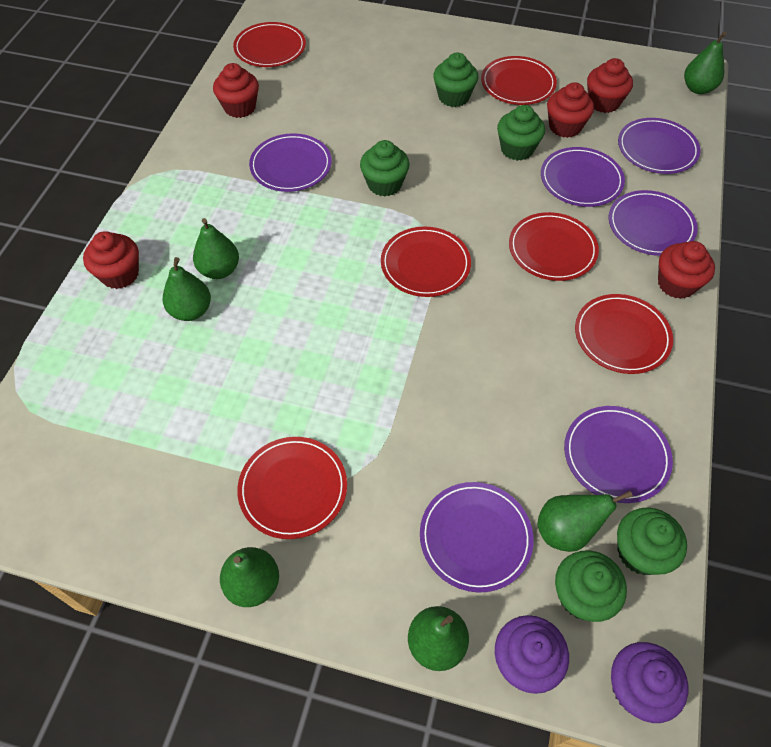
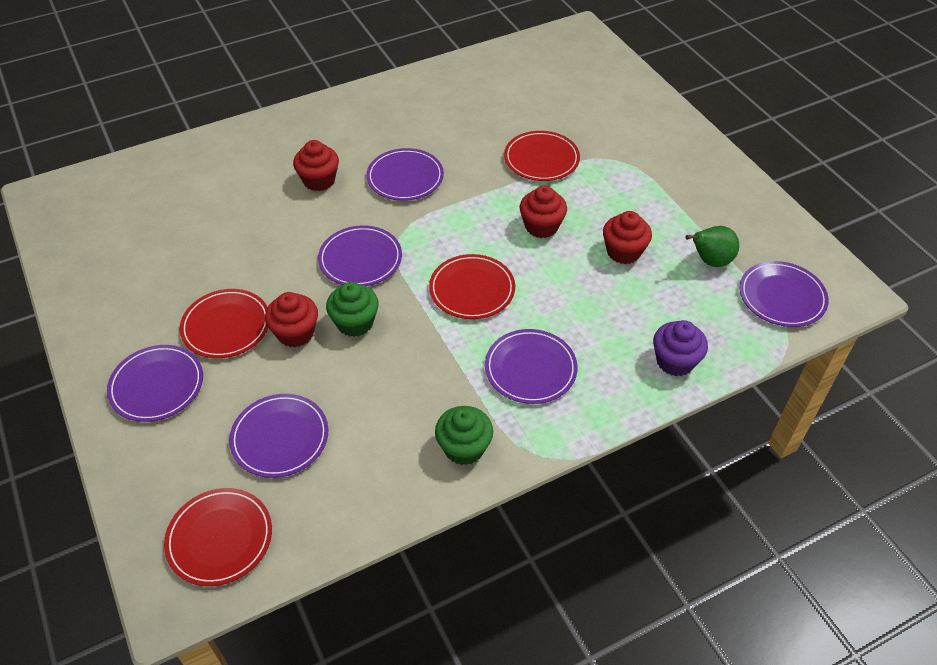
green cupcake: [360,140,410,197] [433,52,478,107] [497,105,545,161] [555,551,627,622] [617,507,687,575] = 5 -> [326,282,379,337] [435,406,493,465] = 2
green pear: [163,257,211,321] [193,218,239,279] [220,547,279,607] [408,606,469,671] [538,491,633,552] [684,32,727,94] = 6 -> [686,226,739,267] = 1
purple cupcake: [495,615,569,694] [611,642,688,723] = 2 -> [653,320,708,376] = 1
red cupcake: [83,231,139,289] [213,63,259,118] [547,82,594,138] [587,58,633,113] [658,241,715,299] = 5 -> [265,292,318,347] [293,140,339,191] [520,186,567,238] [603,211,652,264] = 4
red plate: [233,22,306,67] [237,437,347,539] [381,226,471,297] [481,56,557,105] [509,212,599,281] [575,294,673,374] = 6 -> [164,488,272,586] [180,289,268,358] [429,254,515,319] [504,131,580,181] = 4

